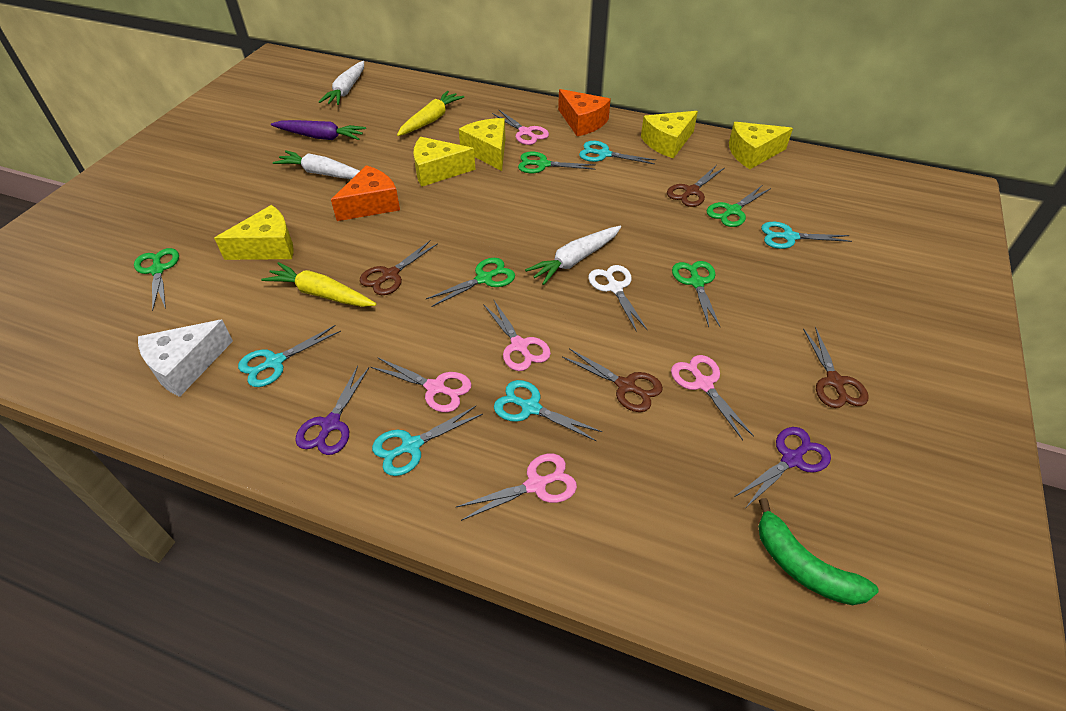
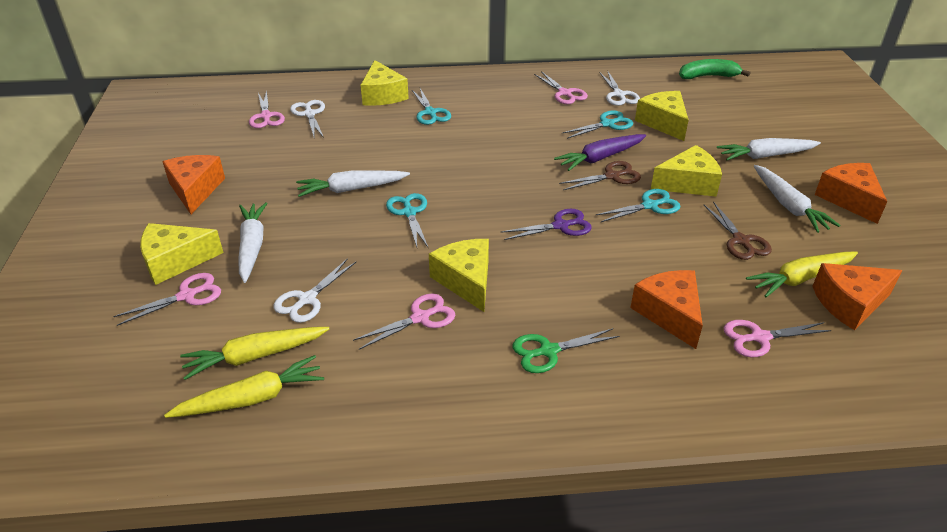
brown scissors: [360,240,438,295] [562,348,663,412] [667,166,725,207] [803,326,868,408] = 4 -> [559,161,641,190] [704,202,772,260] = 2
green scissors: [134,248,179,311] [426,258,515,307] [518,152,596,173] [672,261,720,327] [707,186,771,227] = 5 -> [513,328,619,373] = 1
orange cheese: [331,165,400,221] [558,89,611,136] = 2 -> [162,155,225,214] [630,270,703,349] [812,263,903,330] [815,163,887,224] = 4
purple scissors: [295,366,369,455] [734,427,831,507] = 2 -> [500,209,592,240] = 1
turquoise scissors: [238,325,341,387] [372,406,483,476] [494,380,602,441] [579,141,656,164] [761,222,852,249] = 5 -> [386,193,428,247] [412,88,451,125] [562,110,633,139] [596,189,681,222] = 4
white carrot: [273,151,360,179] [319,61,364,105] [525,226,621,285] = 3 -> [238,202,267,283] [296,170,410,197] [717,138,821,161] [754,165,840,233] = 4
white cheese: [138,320,233,397] = 1 -> none = 0
white scissors: [588,265,648,332] = 1 -> [273,258,356,323] [290,100,325,138] [599,70,640,106] = 3
yellow carrot: [261,262,377,307] [397,91,464,136] = 2 -> [164,355,324,418] [180,327,329,380] [746,252,858,297] = 3

